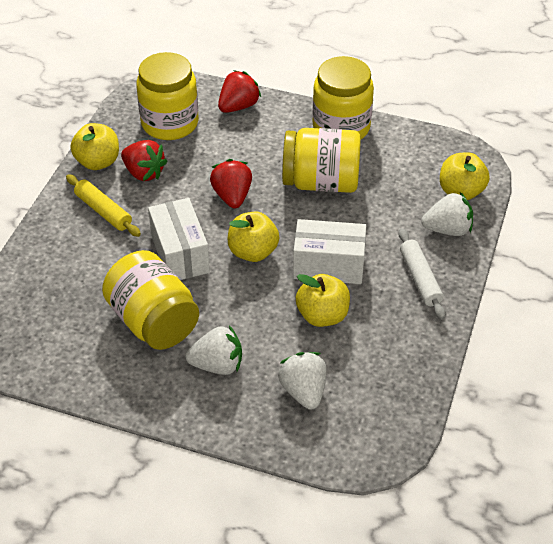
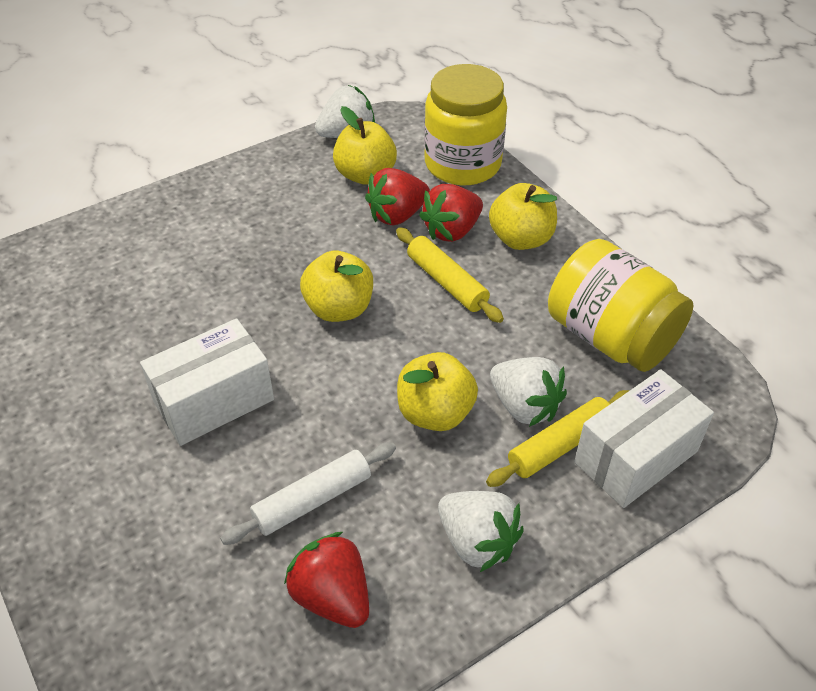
yellow jar: [102,250,199,350] [136,52,199,140] [282,128,361,193] [312,56,374,139] = 4 -> [424,64,507,185] [548,239,694,372] = 2
yellow rolling pin: [66,174,141,237] = 1 -> [396,227,504,323] [486,390,630,487] = 2

